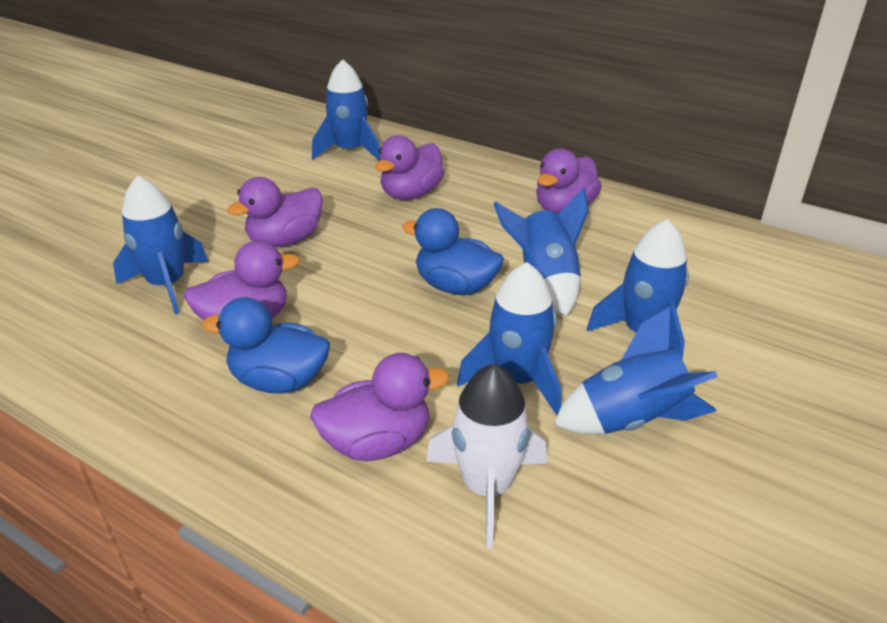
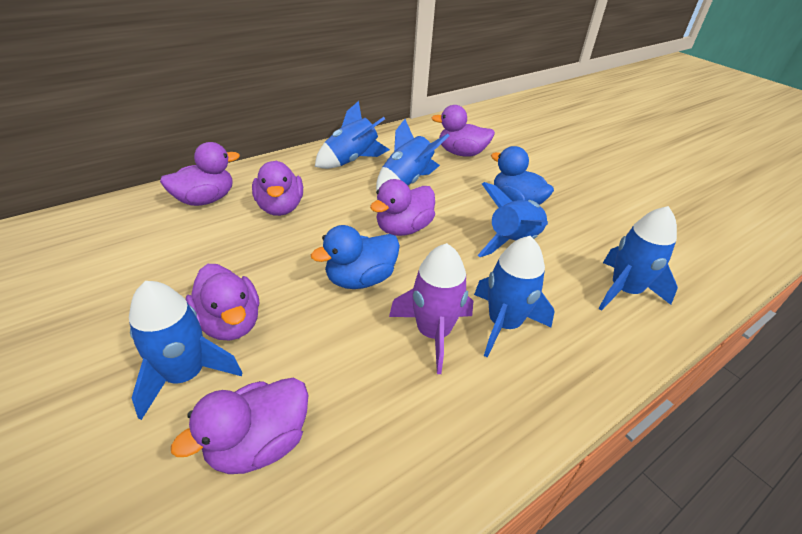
purple duck: [184,241,300,320] [227,177,323,247] [310,353,449,461] [375,135,445,200] [536,149,602,214] = 5 -> [160,142,240,206] [171,378,308,474] [186,264,259,341] [252,161,303,216] [370,179,435,236] [431,105,495,157] = 6
purple rocket: none = 0 -> [389,243,473,374] = 1
white rocket: [426,364,547,548] = 1 -> none = 0

